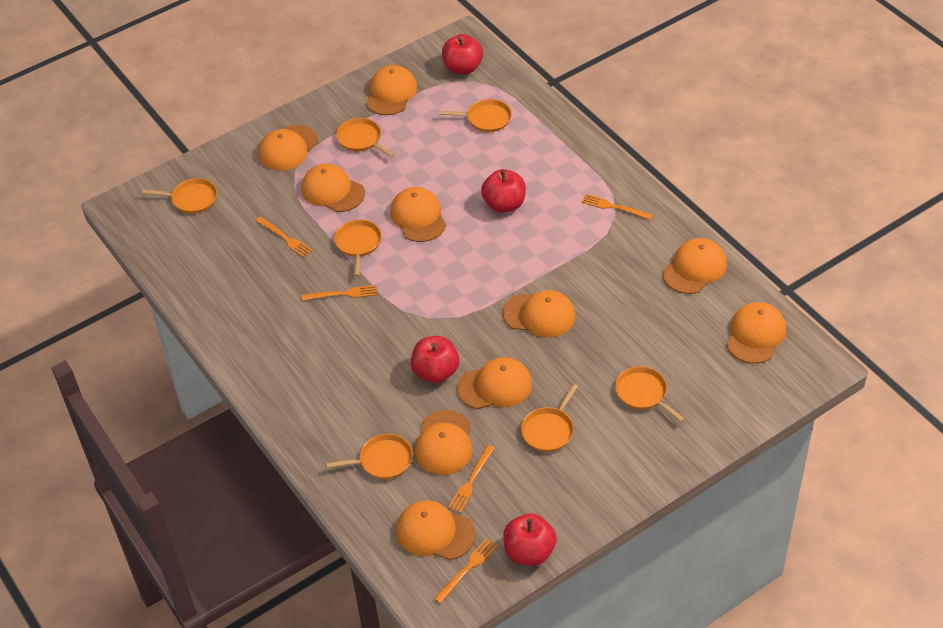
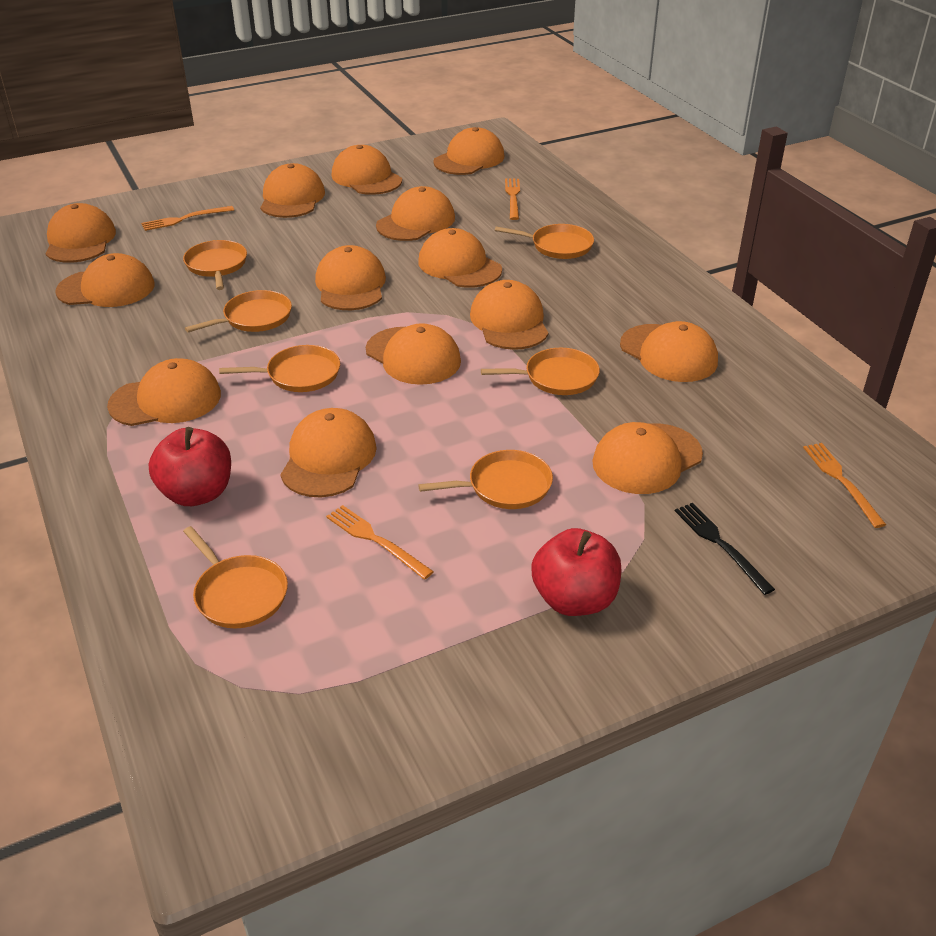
black fork: none = 0 -> [675,503,775,595] = 1
orange cap: [259,125,318,171] [301,164,365,212] [366,65,417,115] [390,187,446,242] [396,500,476,560] [415,410,472,475] [457,357,532,409] [503,290,575,338] [663,238,727,294] [726,302,786,364] = 10 -> [46,203,116,263] [55,253,154,307] [107,358,221,426] [260,163,325,218] [280,408,377,497] [315,245,386,310] [332,145,402,195] [366,323,461,385] [376,186,455,241] [418,228,502,288] [433,127,504,175] [470,280,548,350] [592,422,703,494] [620,321,718,382] = 14
orange fork: [255,217,313,257] [301,285,377,301] [434,538,498,604] [448,445,494,513] [582,194,653,220] = 5 -> [141,206,234,231] [326,505,434,579] [505,179,520,220] [803,443,886,528] = 4
red apple: [411,336,459,383] [442,34,483,75] [481,169,526,213] [503,514,557,566] = 4 -> [149,427,231,506] [531,528,622,616] = 2

